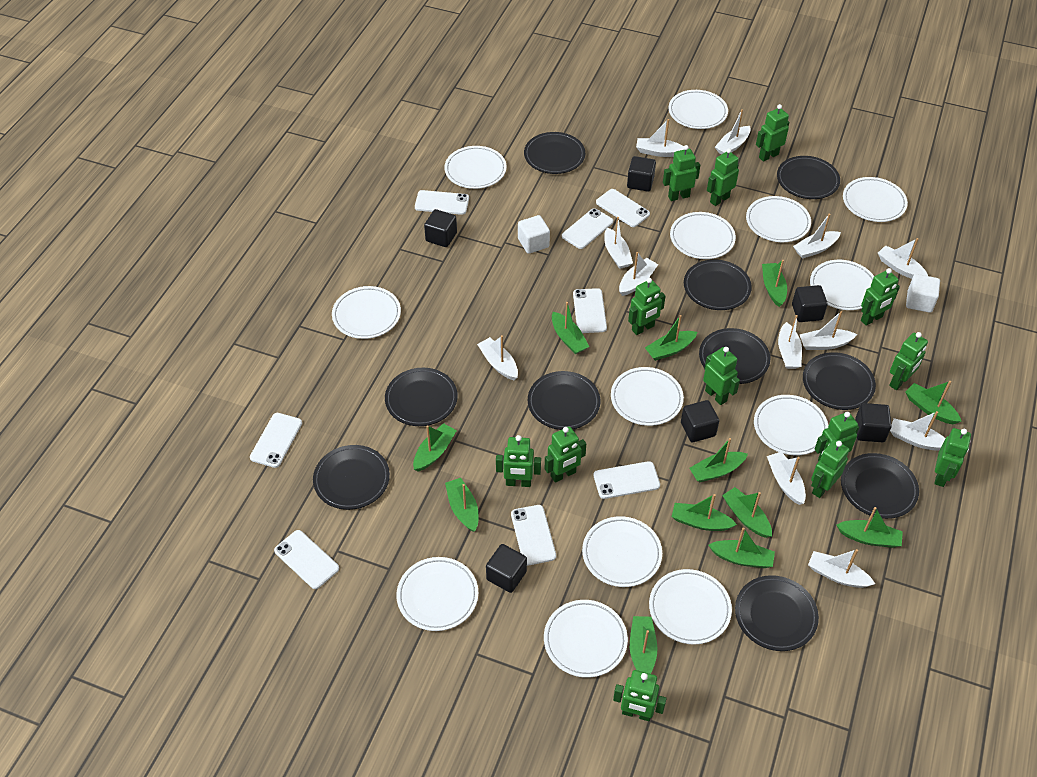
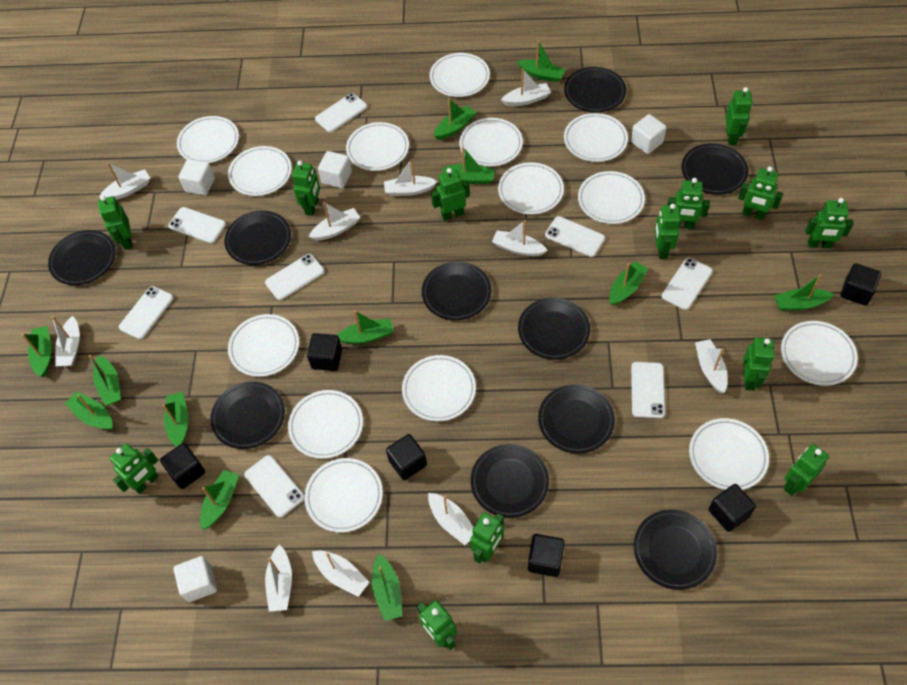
white boat: [477,335,518,380] [604,217,633,269] [619,252,659,296] [636,119,684,157] [715,109,751,155] [767,452,806,505] [778,315,802,369] [793,214,841,259] [799,311,857,350] [808,549,875,588] [878,238,928,279] [890,411,946,451] = 12 -> [52,316,80,366] [99,162,150,200] [265,545,292,612] [309,202,360,240] [312,551,369,597] [384,159,438,196] [428,493,474,545] [492,220,548,256] [501,68,551,106] [695,339,728,393] = 10
white cube: [518,215,550,254] [906,274,940,313] = 2 -> [174,556,217,602] [179,159,215,195] [318,151,352,188] [631,114,667,154] = 4
white plate: [332,286,401,339] [396,557,478,631] [444,146,507,189] [544,600,628,678] [582,516,662,587] [611,367,684,426] [649,569,732,645] [669,90,728,129] [670,212,736,259] [746,196,811,242] [754,395,828,455] [810,260,874,310] [843,177,908,222] = 13 -> [177,116,239,163] [228,146,292,196] [228,314,299,377] [288,390,363,459] [304,458,383,533] [346,122,409,171] [402,355,476,421] [429,53,490,97] [459,118,523,166] [498,162,564,214] [564,113,628,162] [578,171,645,224] [689,418,769,490] [781,321,858,386] = 14

